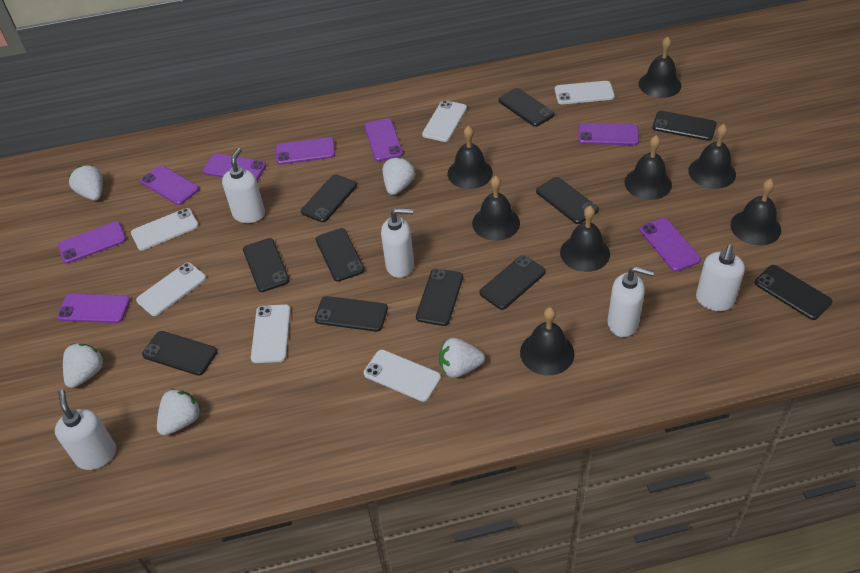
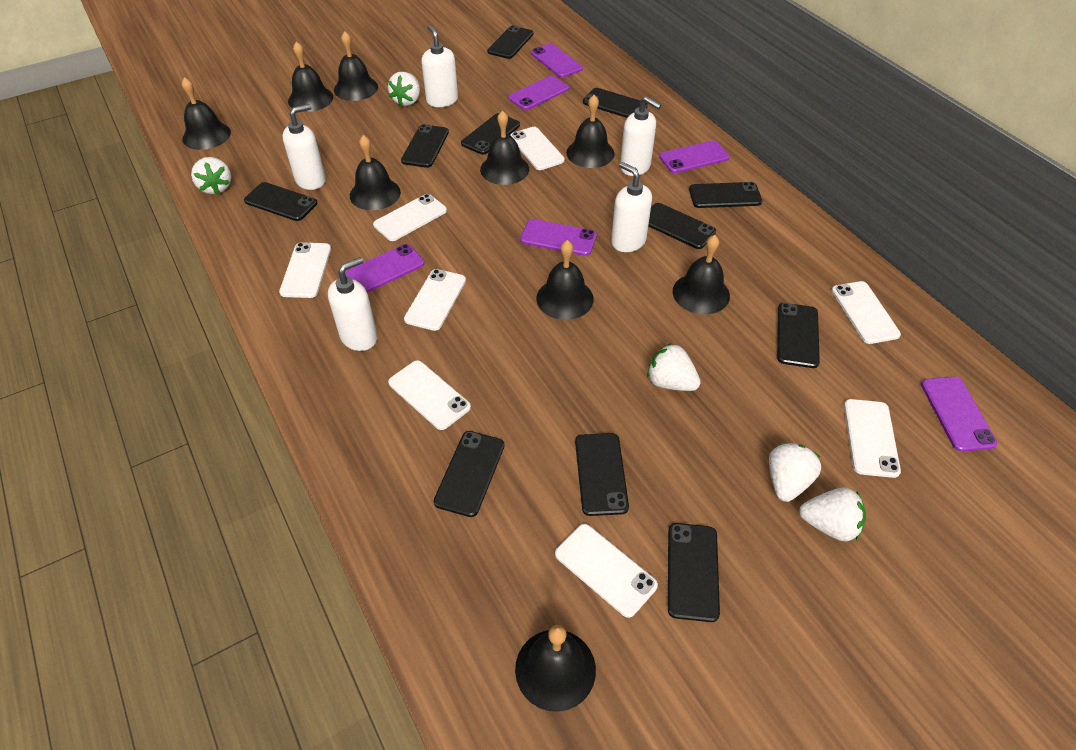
black bell: [447,126,493,189] [472,176,520,241] [520,307,574,375] [560,206,610,272] [625,135,672,200] [639,37,681,98] [689,124,736,189] [730,179,781,245] = 8 -> [182,77,231,150] [288,42,333,112] [334,31,378,101] [350,135,401,210] [480,110,529,185] [515,625,596,712] [536,240,594,320] [566,95,615,168] [673,235,730,314] = 9
purple phone: [57,294,130,323] [58,221,126,264] [140,165,199,205] [203,154,266,181] [276,137,335,165] [364,118,403,161] [578,123,639,145] [640,218,701,272] = 8 -> [345,244,424,293] [508,76,569,110] [520,219,597,256] [531,43,583,78] [659,140,729,173] [921,377,997,452] = 6
white phone: [131,208,199,250] [136,262,206,316] [251,304,290,363] [364,350,441,402] [422,100,467,142] [555,81,615,104] = 6 -> [279,242,331,298] [373,194,447,241] [388,360,471,430] [404,269,466,331] [510,127,565,170] [555,524,658,618] [832,281,901,344] [844,399,901,478] = 8

